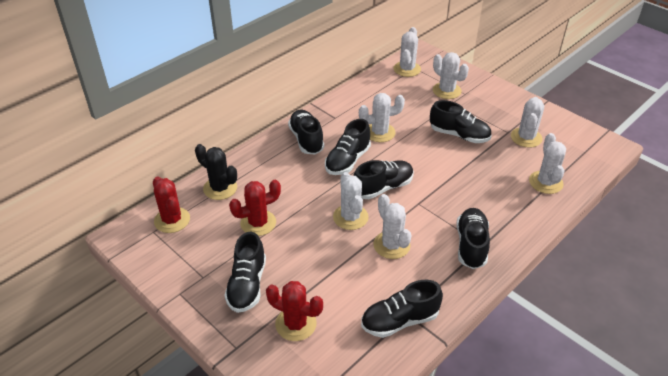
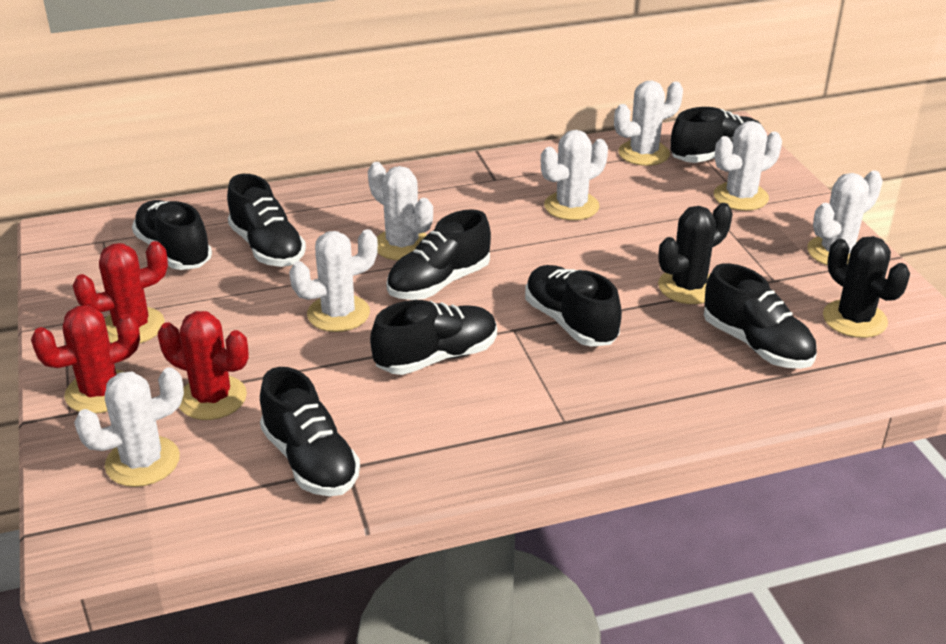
black cactus: [195,144,237,200] = 1 -> [658,203,733,304] [823,236,910,338] = 2
black shoe: [224,232,266,313] [288,110,324,155] [325,119,371,175] [353,160,414,199] [361,280,443,338] [430,100,492,143] [456,208,490,269] = 7 -> [132,200,212,270] [227,174,306,267] [260,367,360,496] [370,300,497,375] [386,209,491,300] [525,265,622,347] [671,107,764,163] [704,263,817,369] = 8

